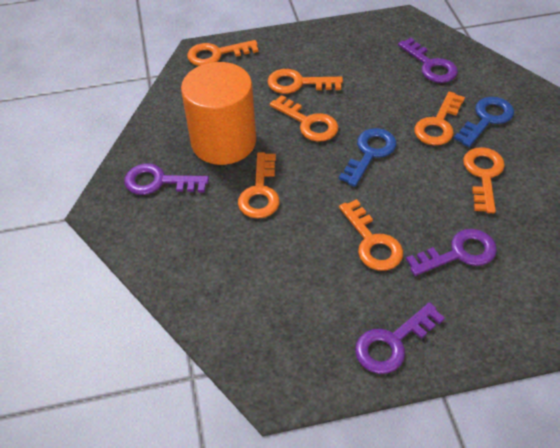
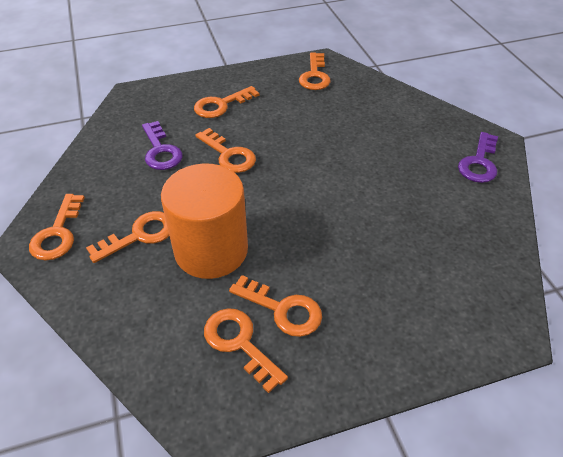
blue key: [339,128,396,187] [454,97,514,147] = 2 -> none = 0
purple key: [124,163,209,195] [355,302,445,374] [398,38,458,83] [406,229,497,276] = 4 -> [142,121,182,170] [458,132,498,183] = 2

